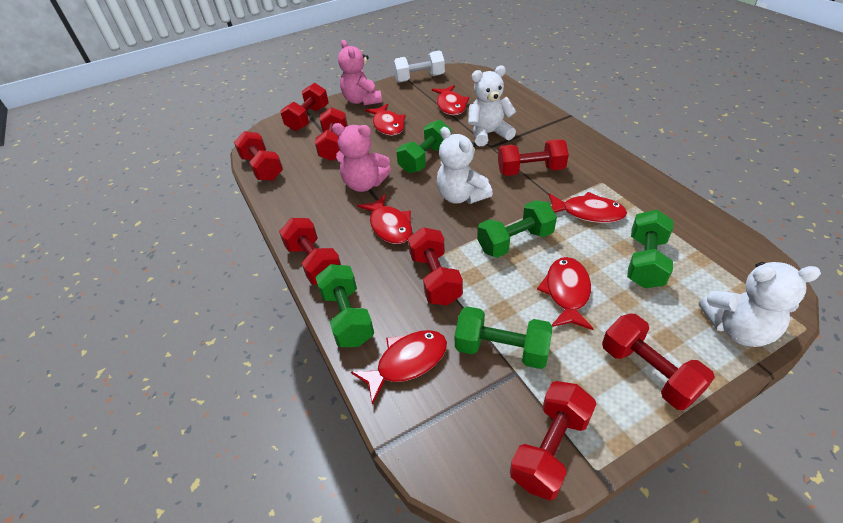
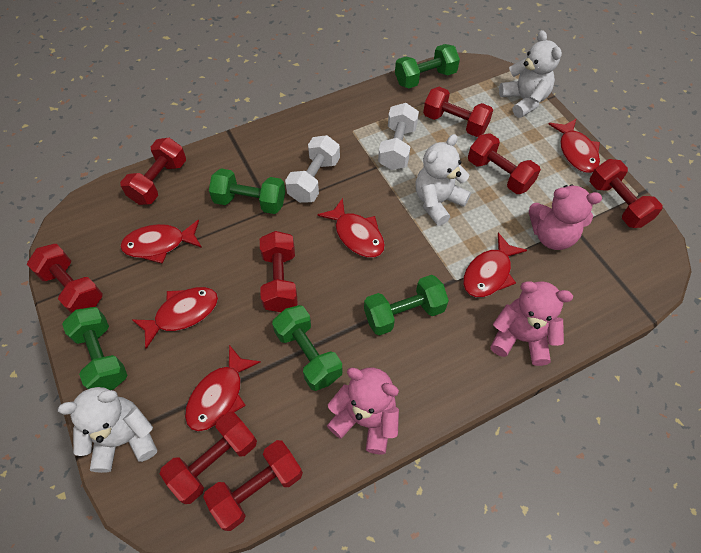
pink teddy bear: [332,123,391,192] [338,40,382,105] = 2 -> [327,367,399,454] [490,281,573,366] [529,185,602,250] = 3
white dumbbell: [393,50,445,82] = 1 -> [285,135,340,203] [378,103,419,170] = 2

